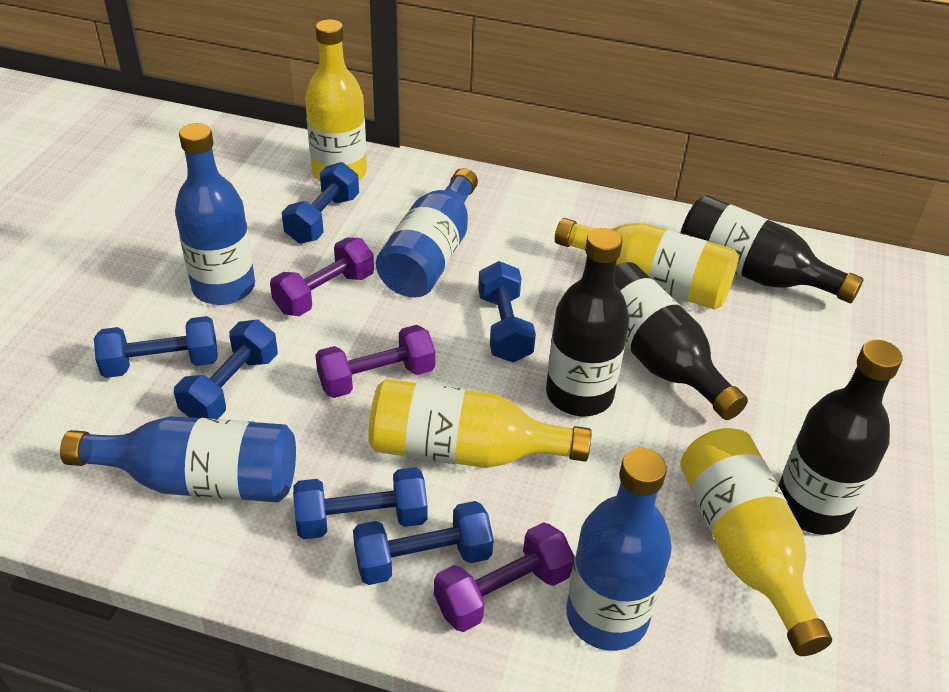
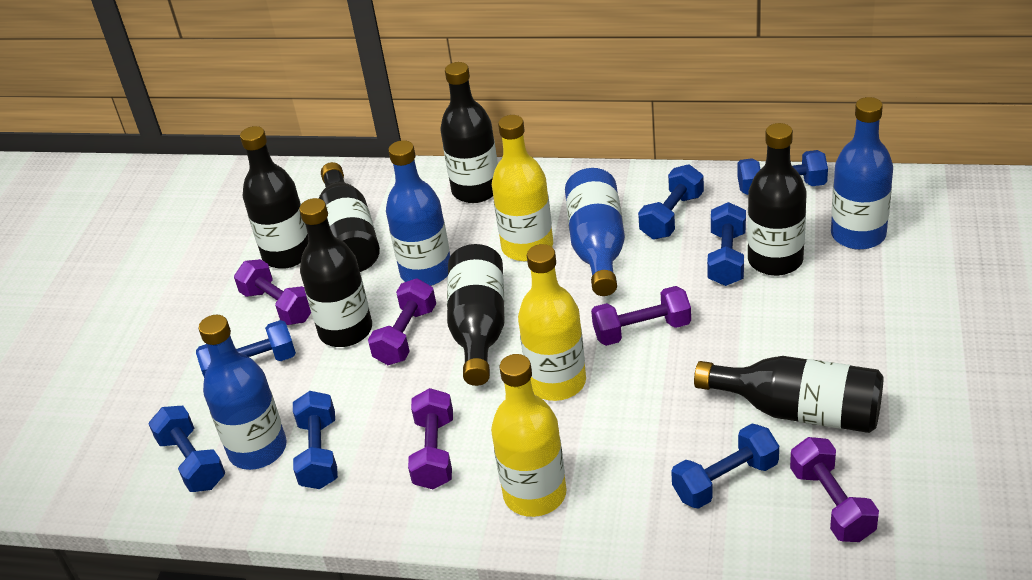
black bottle: [546,228,629,417] [615,262,748,420] [680,195,864,303] [778,340,902,535] = 4 -> [240,126,309,269] [299,198,372,347] [318,162,380,272] [440,62,498,203] [447,244,505,386] [694,356,883,433] [747,123,807,276] = 7
blue dumbbell: [94,316,218,378] [174,320,278,419] [282,162,359,243] [293,467,427,539] [353,501,494,585] [478,261,536,362] = 6 -> [148,406,225,492] [196,320,296,377] [293,391,338,489] [638,164,704,240] [671,424,779,509] [707,202,746,286] [737,150,828,195] = 7
purple dumbbell: [270,238,374,316] [315,325,435,398] [434,522,575,632] = 3 -> [234,259,311,325] [368,278,436,365] [408,388,453,489] [591,286,691,346] [790,437,879,542] = 5
yellow bottle: [305,19,367,181] [368,379,592,468] [555,218,739,310] [680,428,832,656] = 4 -> [491,354,567,517] [492,115,553,261] [518,244,586,401] = 3

